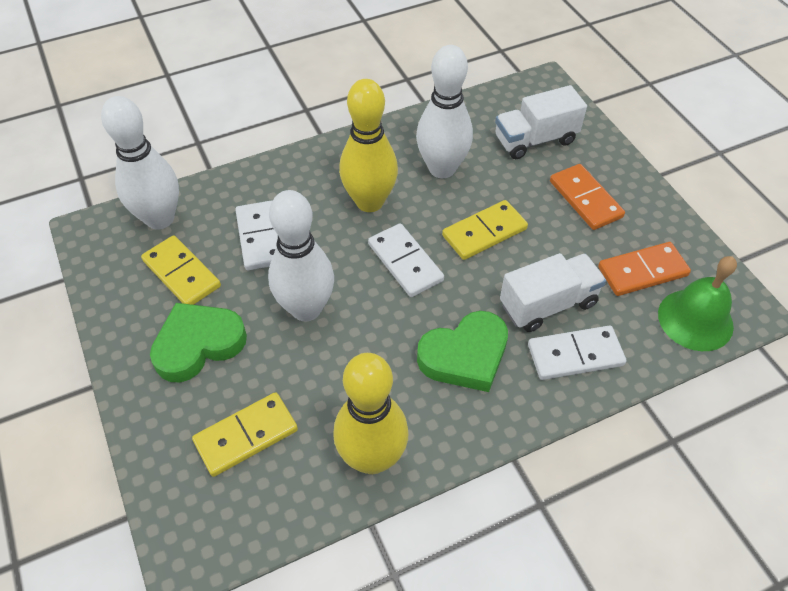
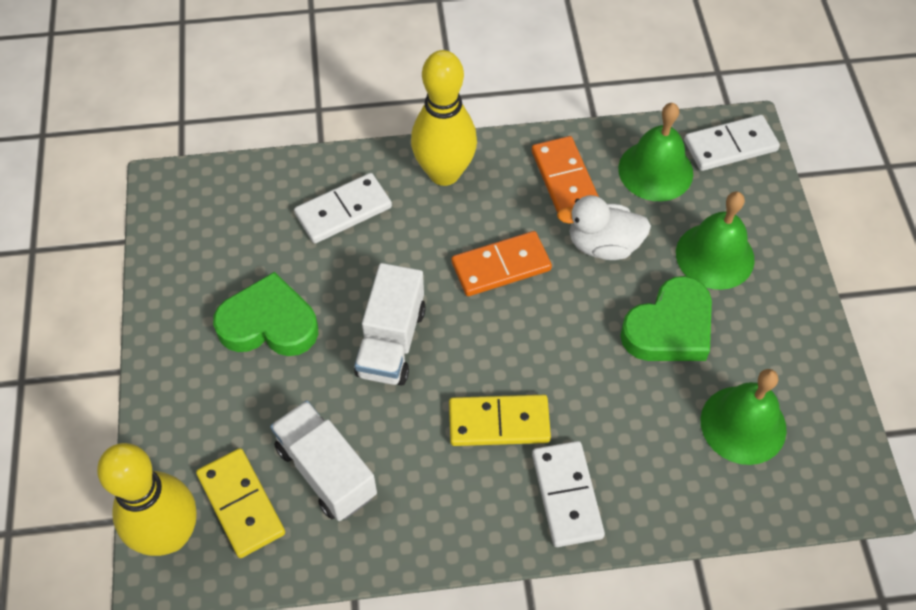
green bell: [658,256,737,351] = 1 -> [618,103,693,201] [676,191,755,290] [701,369,787,465] = 3
white bowling pin: [101,96,179,230] [268,190,334,321] [416,45,473,178] = 3 -> none = 0
white duck: none = 0 -> [557,195,651,260] = 1
yellow domino: [141,235,221,305] [192,392,298,477] [442,200,528,260] = 3 -> [196,448,285,558] [449,395,551,446] = 2

